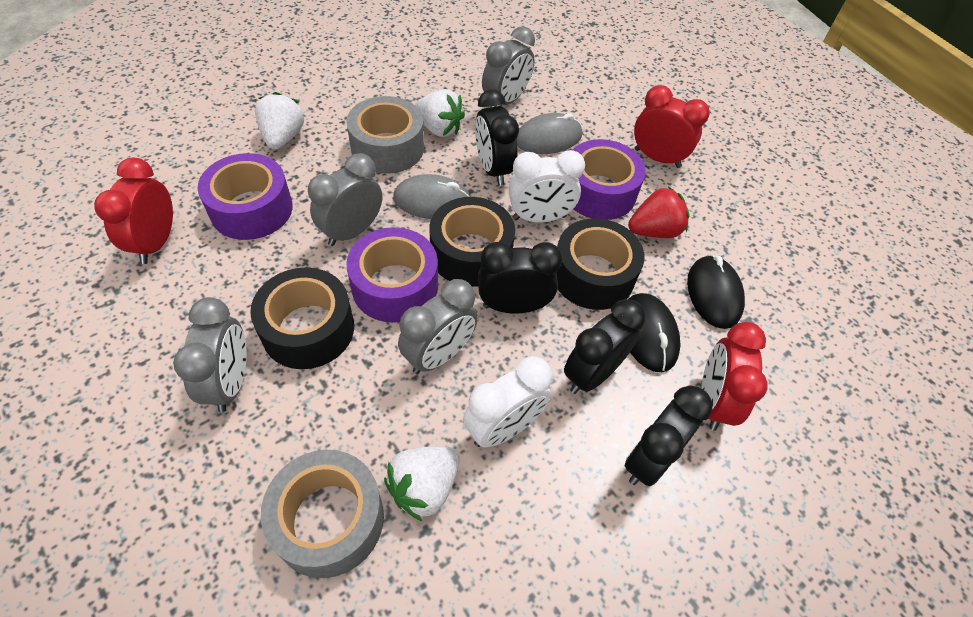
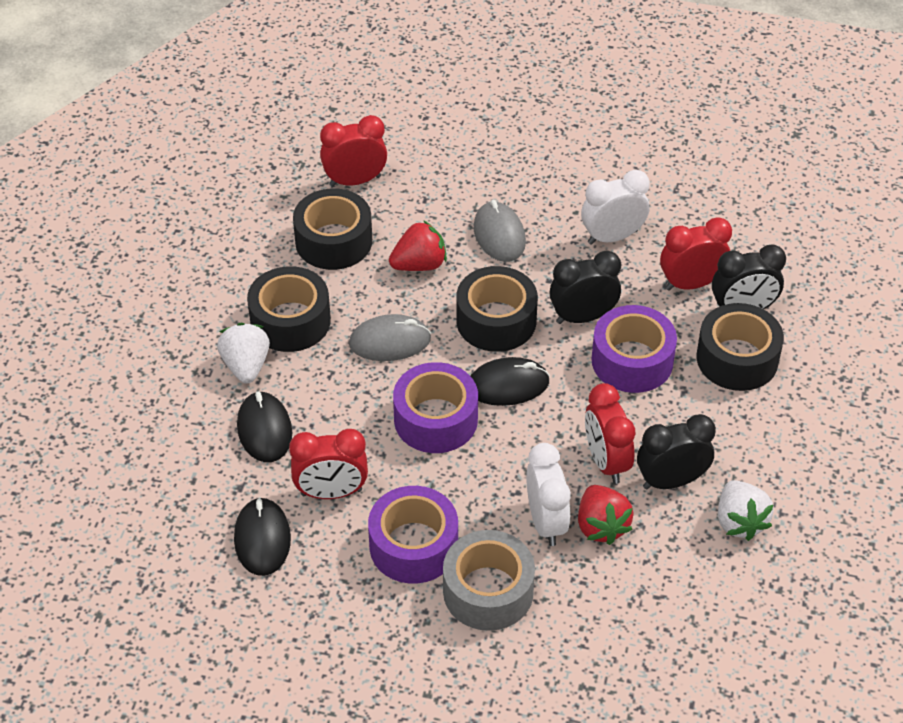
black clock: [475,89,519,186] [478,242,562,314] [564,299,645,394] [625,385,712,486] = 4 -> [550,251,621,324] [637,414,716,489] [712,244,786,309] = 3
black mouse: [629,293,681,372] [687,255,745,329] = 2 -> [234,497,291,576] [237,391,292,462] [470,357,550,406] = 3
black tape: [250,267,354,369] [429,197,515,287] [557,218,645,310] = 3 -> [247,266,331,352] [293,189,372,270] [457,266,538,352] [697,303,784,391] = 4
grey clock: [173,297,247,413] [308,153,382,246] [398,279,478,374] [482,26,535,107] = 4 -> none = 0
grey tape: [261,450,384,578] [346,96,424,174] = 2 -> [443,530,535,631] = 1
red clock: [94,158,173,264] [634,85,710,168] [701,322,767,431] = 3 -> [289,429,368,499] [320,115,387,187] [585,383,636,484] [660,217,732,291] = 4
red strawberry: [628,186,690,238] = 1 -> [389,220,447,271] [578,485,633,545] = 2
white strawberry: [255,92,304,149] [384,446,460,522] [414,89,465,137] = 3 -> [217,323,270,383] [718,480,774,541] = 2

